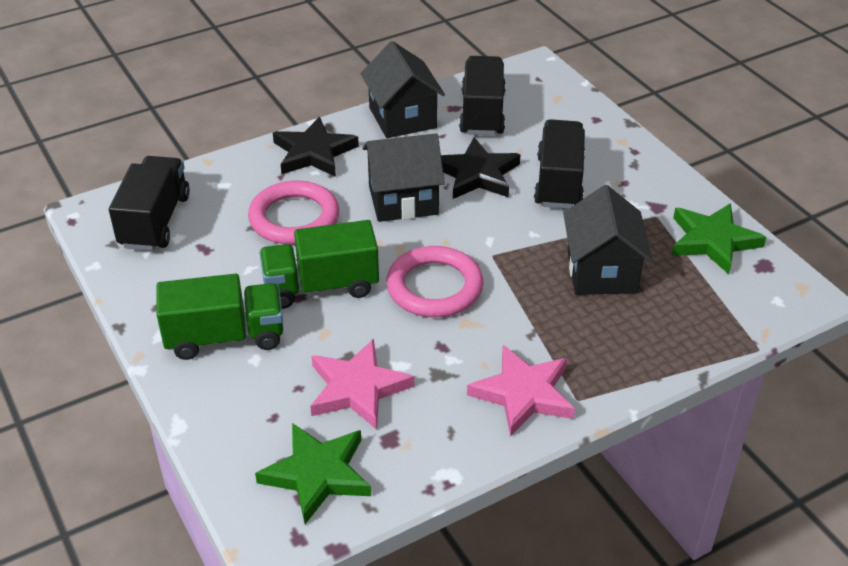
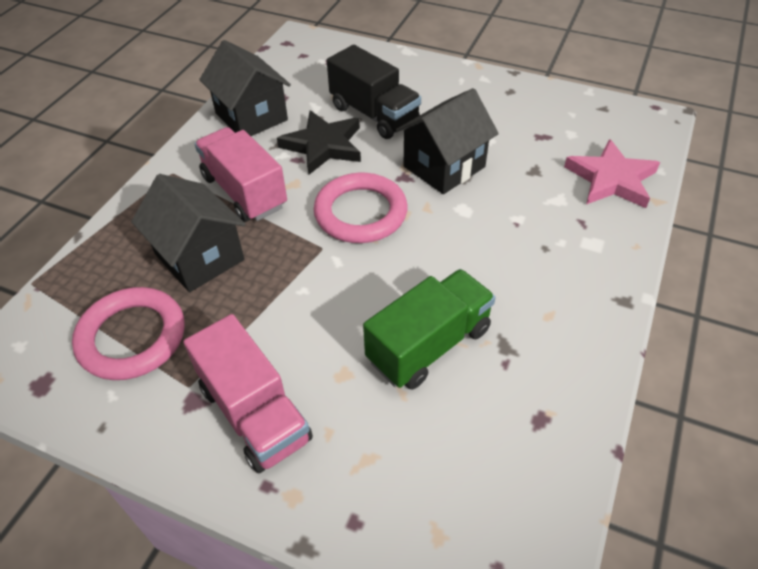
black star: [273,117,359,177] [441,137,520,199] = 2 -> [277,110,361,175] = 1
black truck: [109,156,190,251] [459,56,506,136] [534,119,585,209] = 3 -> [327,45,421,139] = 1
green star: [255,423,371,524] [672,203,766,274] = 2 -> none = 0
green truck: [157,274,283,360] [259,220,379,309] = 2 -> [363,269,496,390] = 1
pink star: [310,339,414,430] [467,345,575,437] = 2 -> [564,139,660,208] = 1
pink truck: none = 0 -> [184,314,313,473] [194,127,287,222] = 2

